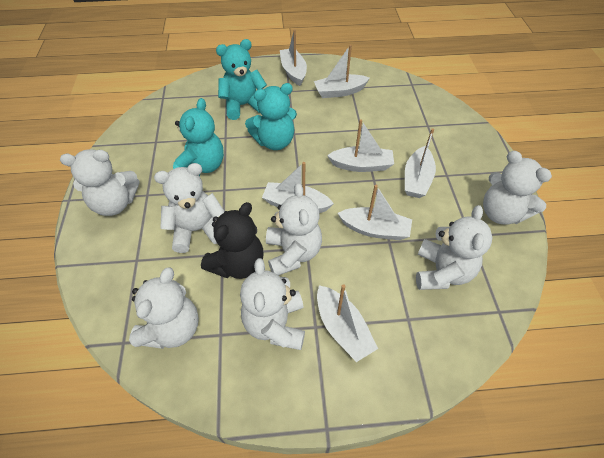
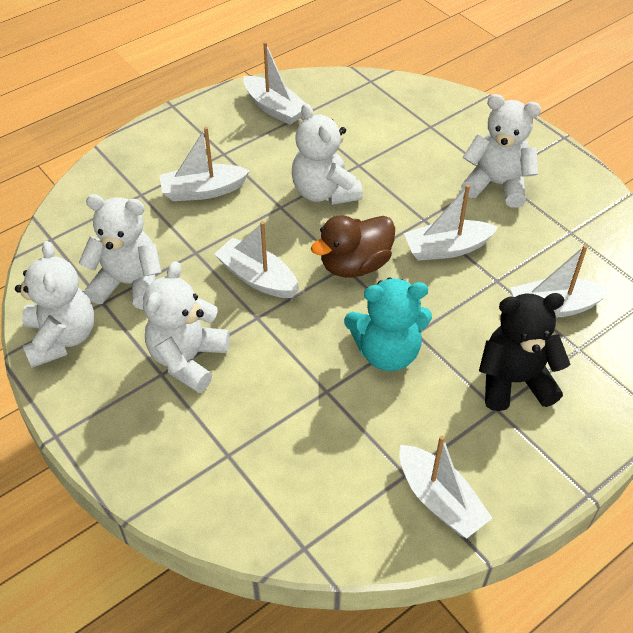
brown duck: none = 0 -> [311,215,395,278] = 1
turquoise teddy bear: [173,98,224,176] [216,39,267,120] [245,83,297,150] = 3 -> [344,278,432,371] = 1
white boat: [262,162,334,213] [280,29,307,86] [314,45,370,98] [317,284,378,362] [327,119,394,172] [338,185,412,240] [405,129,436,198] = 7 -> [159,127,250,201] [214,221,299,298] [243,42,305,125] [399,435,493,538] [404,185,498,261] [511,245,612,317] = 6
white teddy bear: [60,150,140,216] [129,267,199,349] [154,163,224,253] [240,258,305,350] [266,183,322,276] [416,205,492,290] [483,151,552,225] = 7 -> [15,241,94,368] [79,194,162,310] [143,261,230,393] [292,103,363,205] [461,94,541,208] = 5

